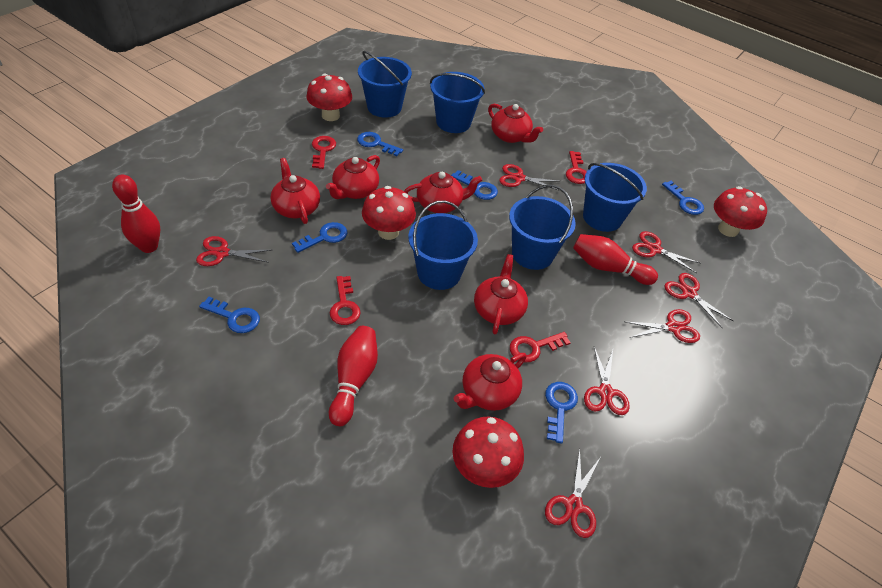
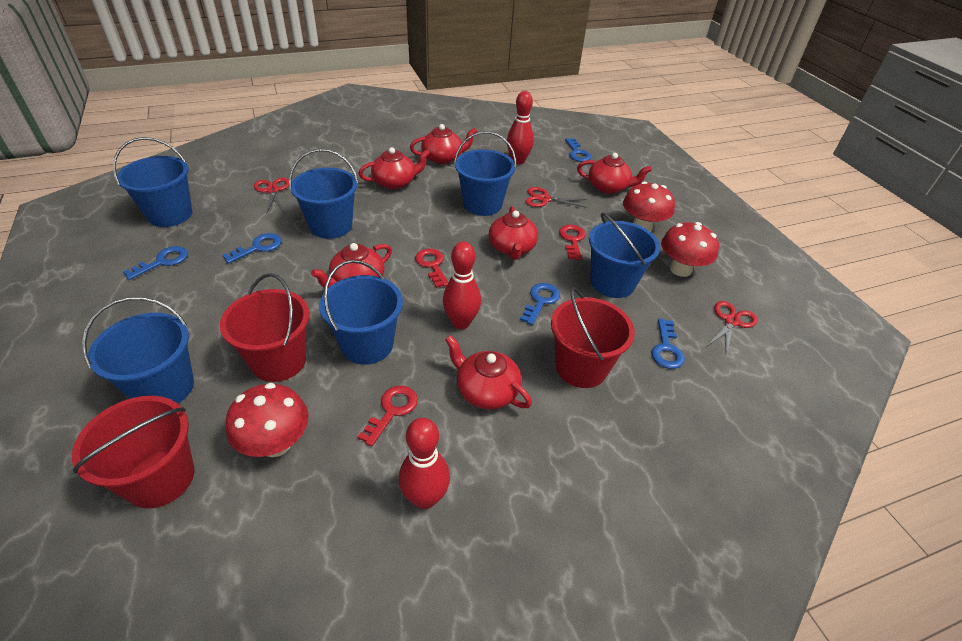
blue bucket: [358,51,412,118] [408,201,478,290] [430,72,485,133] [509,185,576,270] [583,163,647,232] = 5 -> [82,297,194,403] [113,137,192,227] [289,149,358,239] [319,260,403,365] [454,131,516,216] [589,213,660,298] = 6
blue key: [199,297,260,333] [292,222,347,253] [357,132,403,156] [451,170,498,200] [545,382,578,444] [662,181,704,215] = 6 -> [123,246,188,280] [222,233,282,264] [520,283,560,325] [565,138,591,162] [651,319,685,369] = 5
red bucket: none = 0 -> [72,396,195,509] [220,273,310,382] [551,287,635,388] = 3
red key: [312,136,336,169] [330,276,361,325] [510,332,571,362] [566,151,587,184] = 4 -> [358,386,418,446] [415,248,449,288] [559,225,586,260] = 3
red mushroom: [306,74,352,121] [362,186,416,240] [452,417,524,488] [714,186,767,237] = 4 -> [225,383,308,457] [623,181,675,232] [661,222,719,277] = 3
red scissors: [196,236,271,266] [499,164,560,191] [545,448,600,538] [584,347,630,415] [626,309,700,343] [632,231,700,273] [664,273,733,328] = 7 -> [254,178,289,214] [526,187,587,208] [707,301,758,355] = 3

